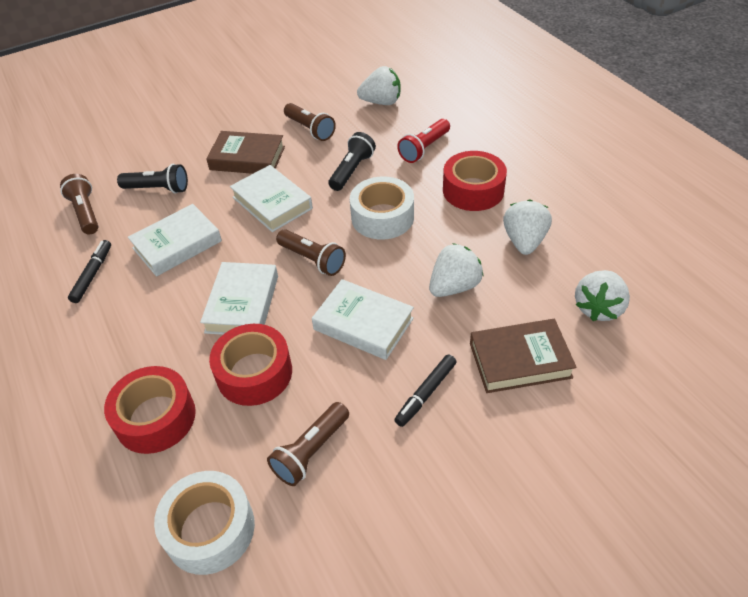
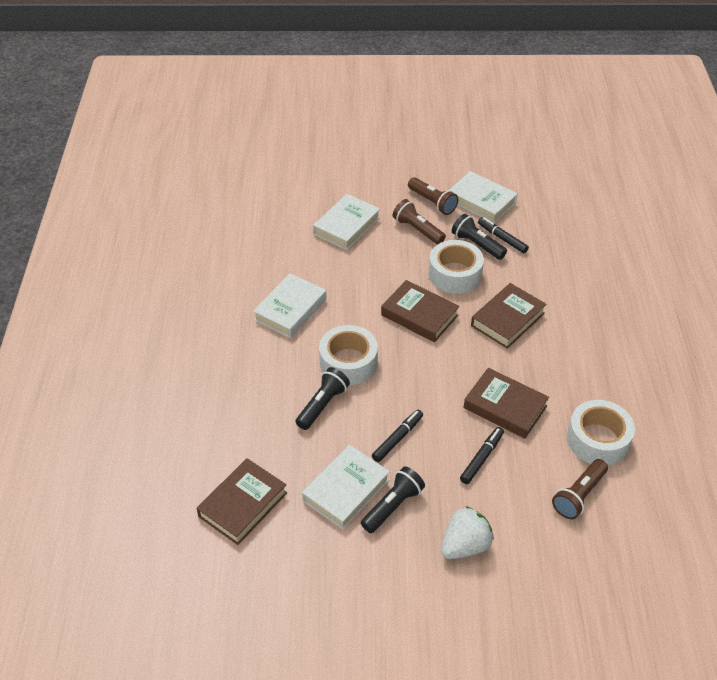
black flashlight: [117,164,188,194] [328,132,376,191] = 2 -> [296,367,350,430] [361,466,425,533] [452,214,507,260] = 3
black marker: [68,240,111,303] [394,354,456,427] = 2 -> [372,410,423,462] [460,427,504,484] [478,217,529,253] = 3
brown book: [206,131,285,174] [470,319,577,393] = 2 -> [196,458,287,545] [381,280,460,342] [463,368,549,439] [471,283,547,349] = 4
brown flashlight: [60,174,98,234] [267,402,349,486] [276,229,346,276] [284,103,336,141] = 4 -> [393,199,446,245] [408,177,458,215] [552,459,608,519] = 3
red flashlight: [397,119,450,163] = 1 -> none = 0
red tape: [104,366,196,454] [209,324,292,406] [443,151,507,211] = 3 -> none = 0
white strawberry: [357,66,401,105] [429,243,483,297] [503,200,552,255] [575,270,630,321] = 4 -> [441,506,494,559] = 1
white tape: [154,471,255,575] [350,177,414,240] = 2 -> [319,325,378,385] [429,240,484,294] [567,400,635,466] = 3

